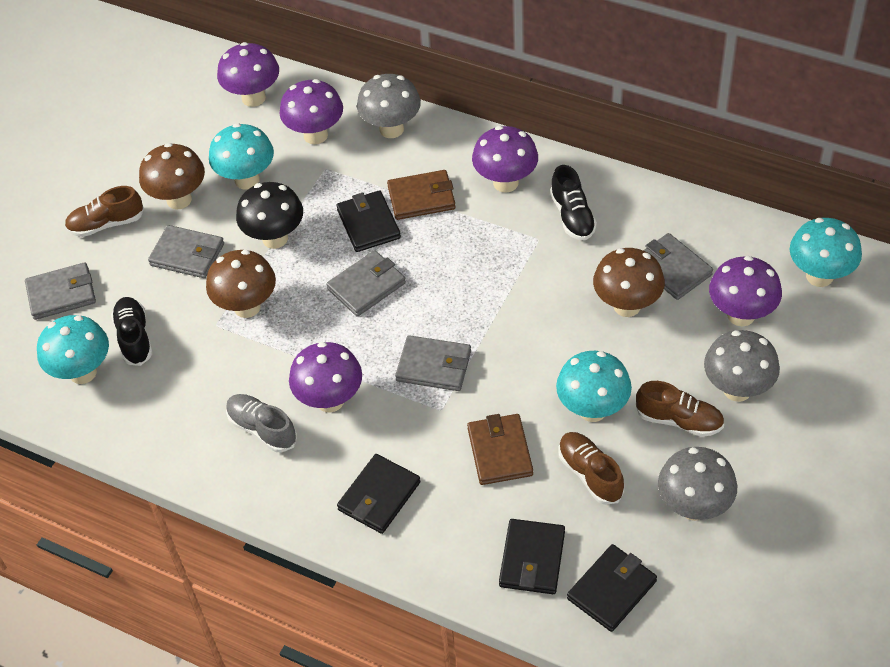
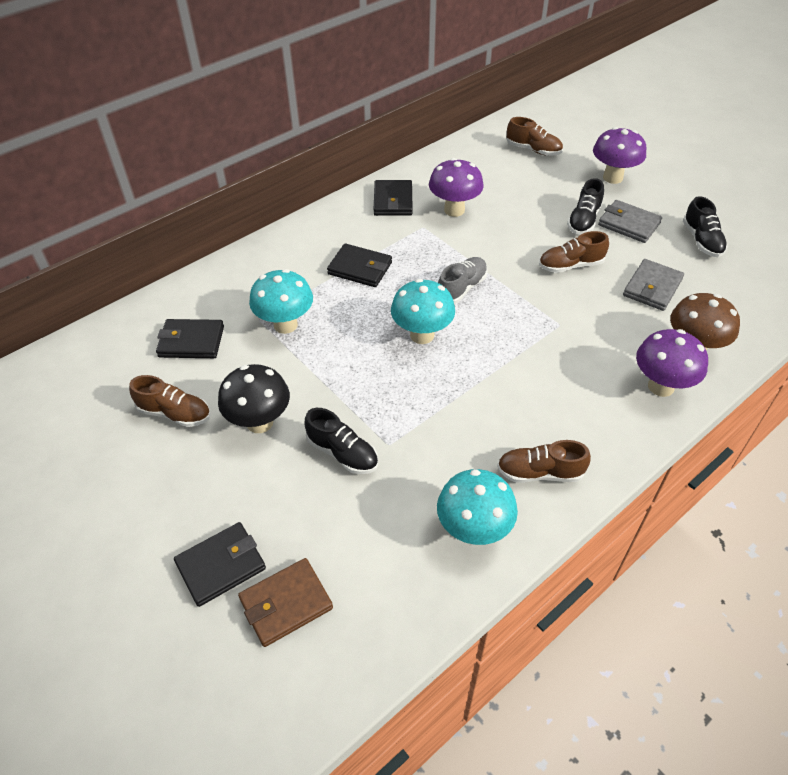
black shoe: [111,297,153,366] [550,165,597,240] = 2 -> [304,408,378,474] [567,178,604,235] [683,196,728,257] = 3
brown mushroom: [139,143,205,210] [206,250,276,318] [593,248,665,317] = 3 -> [670,293,740,351] = 1
brown shoe: [65,186,144,237] [558,432,624,505] [636,381,724,437] = 3 -> [129,375,211,427] [497,440,591,483] [506,117,563,156] [539,231,609,273] = 4
brown wallet: [387,170,456,220] [467,414,533,485] = 2 -> [238,558,333,647] = 1
grey mushroom: [357,74,421,138] [658,447,737,521] [704,330,780,402] = 3 -> none = 0
grey wallet: [25,262,96,320] [148,225,224,278] [326,250,406,317] [395,335,471,391] [643,233,713,300] = 5 -> [598,200,662,243] [623,259,684,311] = 2
purple mushroom: [217,42,279,107] [280,79,343,145] [289,342,362,413] [472,126,538,193] [709,256,782,326] = 5 -> [429,158,484,217] [593,127,646,184] [636,329,708,397] = 3
turquoise mushroom: [37,315,109,384] [209,123,274,190] [556,351,632,422] [790,218,862,287] = 4 -> [249,269,313,334] [391,279,455,344] [437,469,518,545] = 3

